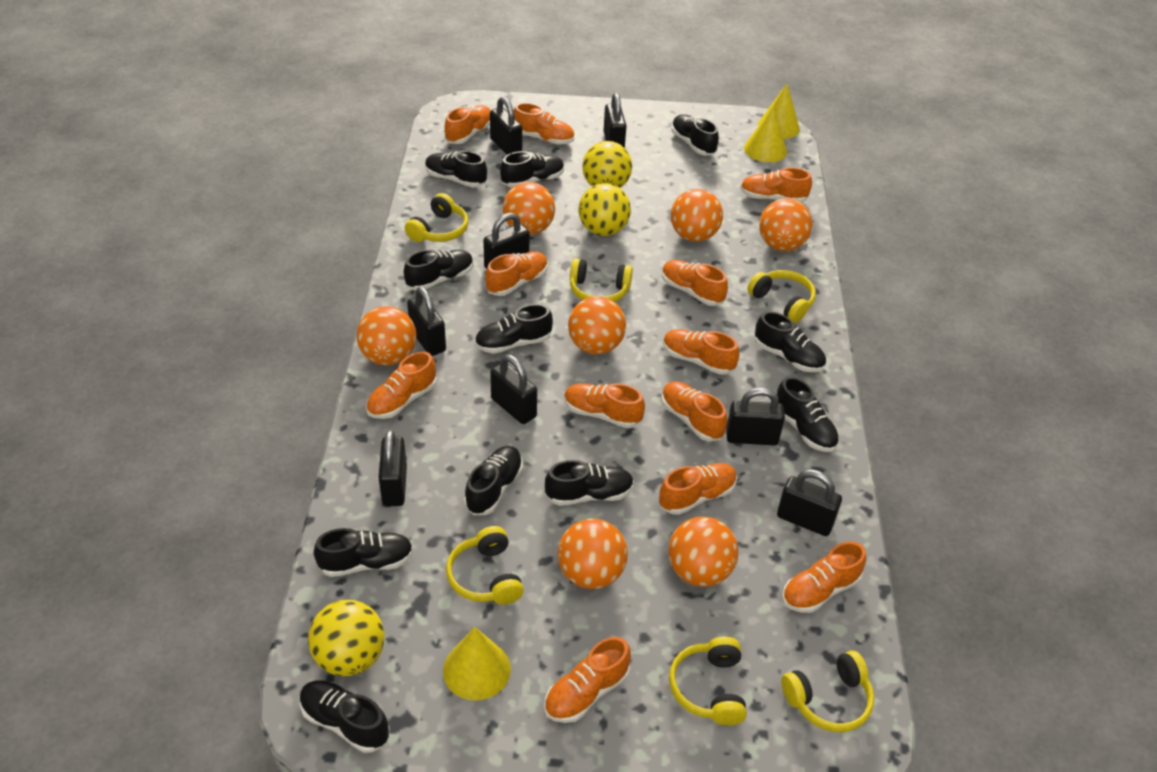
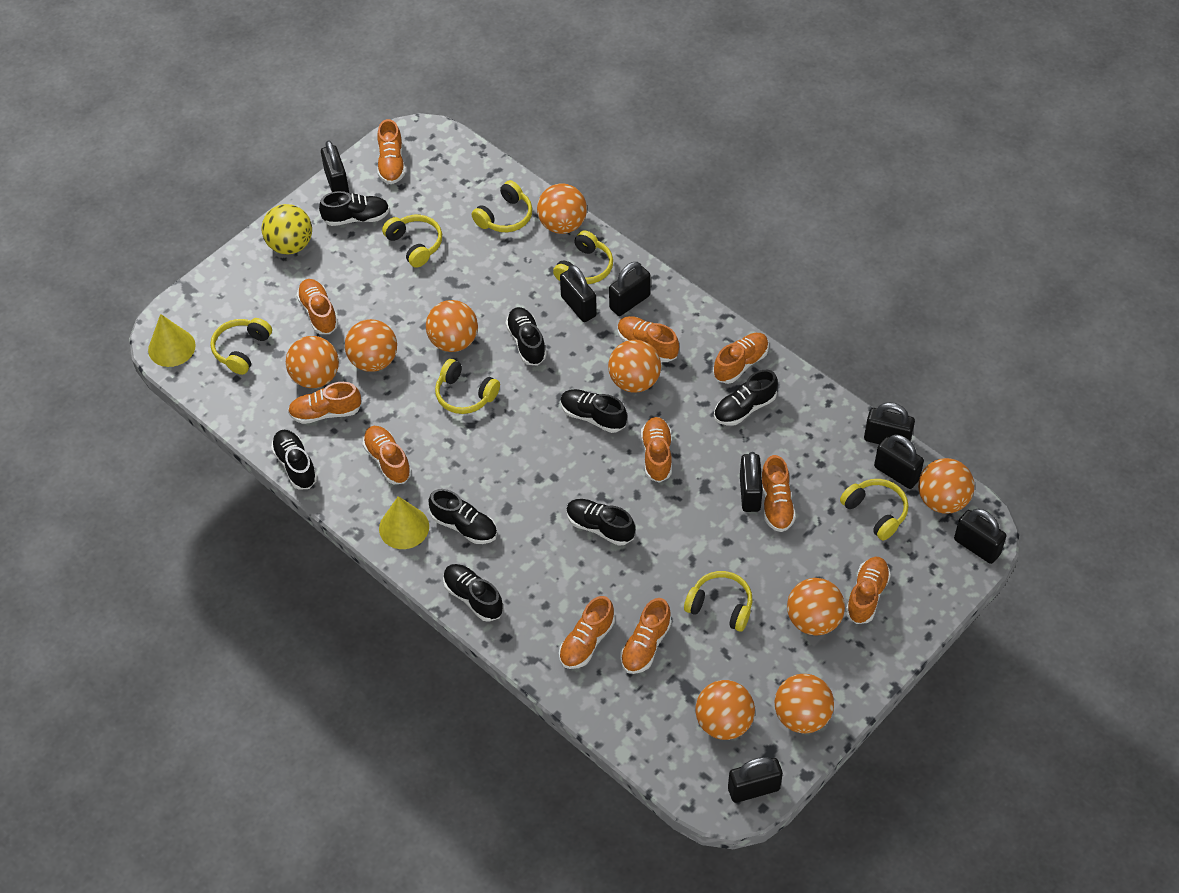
black shoe: [300,680,390,753] [314,528,414,577] [404,249,474,290] [425,151,487,188] [464,446,523,515] [475,304,553,354] [500,151,564,187] [545,460,634,506] [671,114,719,155] [755,311,826,372] [777,377,839,452] = 11 -> [271,430,318,490] [319,191,390,226] [428,489,497,544] [443,564,504,622] [505,307,547,366] [560,389,627,433] [566,499,635,546] [714,370,778,426] = 8
orange ball: [356,306,416,366] [503,182,555,235] [558,518,628,589] [568,296,626,354] [668,516,738,587] [671,189,723,242] [759,198,813,251] = 7 -> [286,336,339,388] [345,319,397,372] [426,300,478,352] [537,184,587,234] [608,340,661,393] [695,680,755,740] [774,674,834,733] [787,578,845,636] [918,458,974,514] = 9
orange shoe: [366,351,437,419] [445,105,491,144] [485,251,548,296] [514,103,574,145] [544,637,631,723] [564,383,645,428] [659,463,737,515] [661,381,727,441] [662,260,728,306] [663,329,740,375] [740,167,812,202] [782,541,866,613] = 12 -> [288,382,361,424] [296,279,338,334] [363,426,412,484] [377,119,405,184] [559,596,615,669] [618,316,679,362] [621,598,672,674] [641,417,672,483] [713,333,769,384] [761,455,796,532] [846,557,891,624] = 11
yellow ball: [308,600,384,676] [579,183,631,236] [582,141,632,188] = 3 -> [261,204,312,254] = 1
yellow cone: [443,627,511,701] [744,106,787,162] [758,84,800,139] = 3 -> [148,314,196,367] [379,496,429,549] = 2
yellow headphones: [405,193,468,242] [446,526,524,605] [570,258,633,302] [669,637,747,726] [747,270,816,323] [781,650,874,732] = 6 -> [210,318,272,375] [382,215,442,268] [435,359,500,414] [472,180,532,232] [553,230,613,284] [684,571,752,632] [840,479,908,541] = 7

